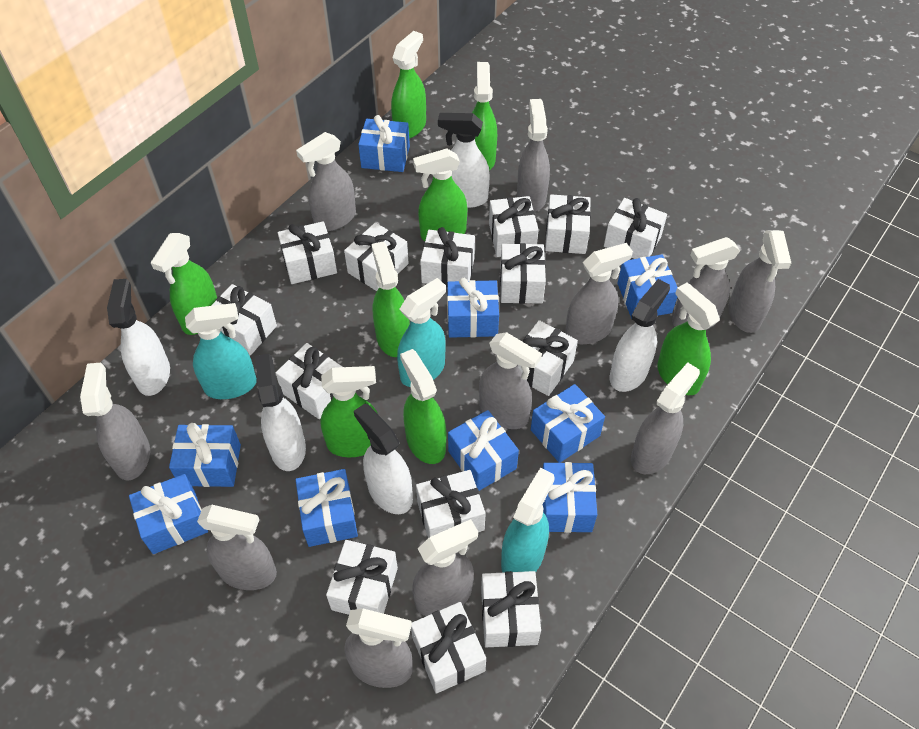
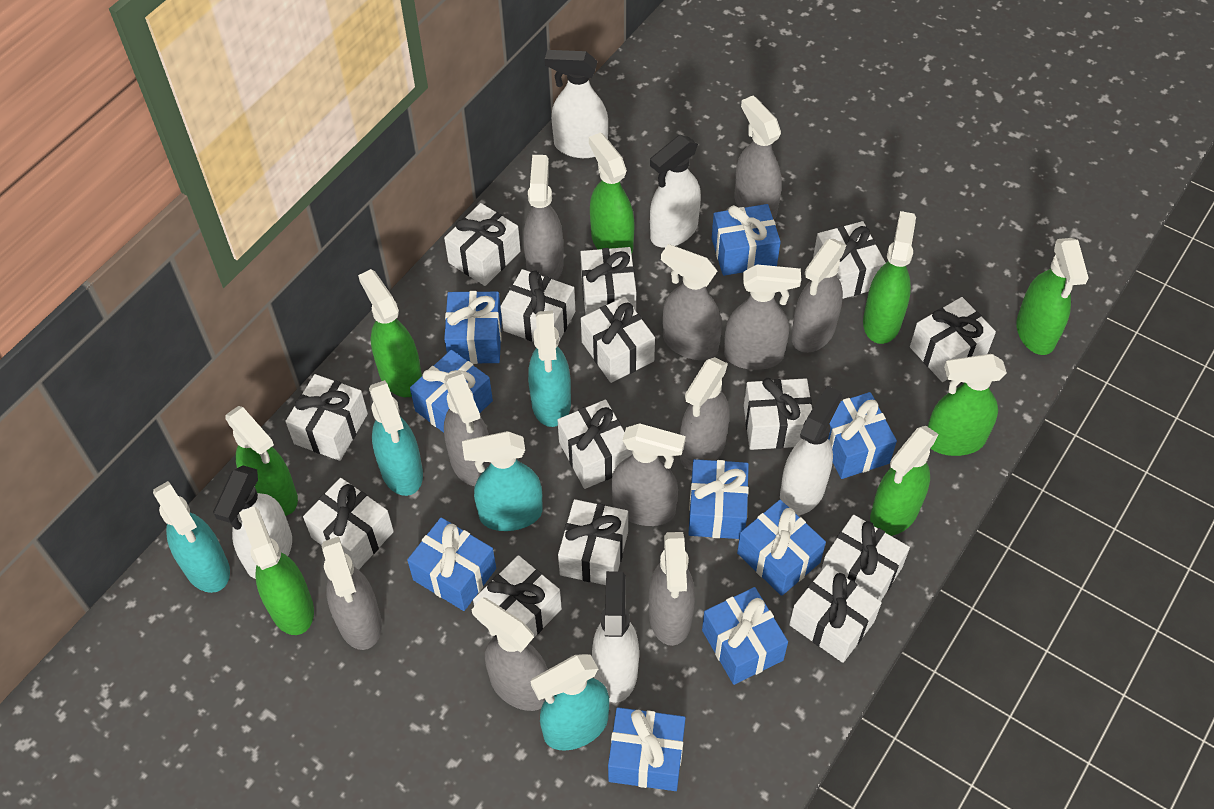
turquoise spray bottle: [185,303,257,399] [397,278,446,387] [501,468,555,573] = 3 -> [153,481,230,593] [369,380,423,496] [462,431,543,531] [528,311,571,427] [530,654,609,751] = 5

